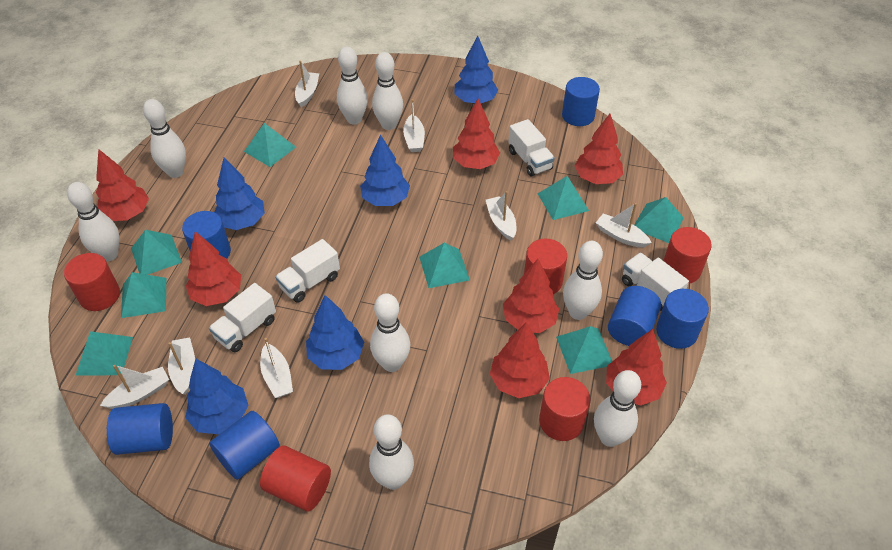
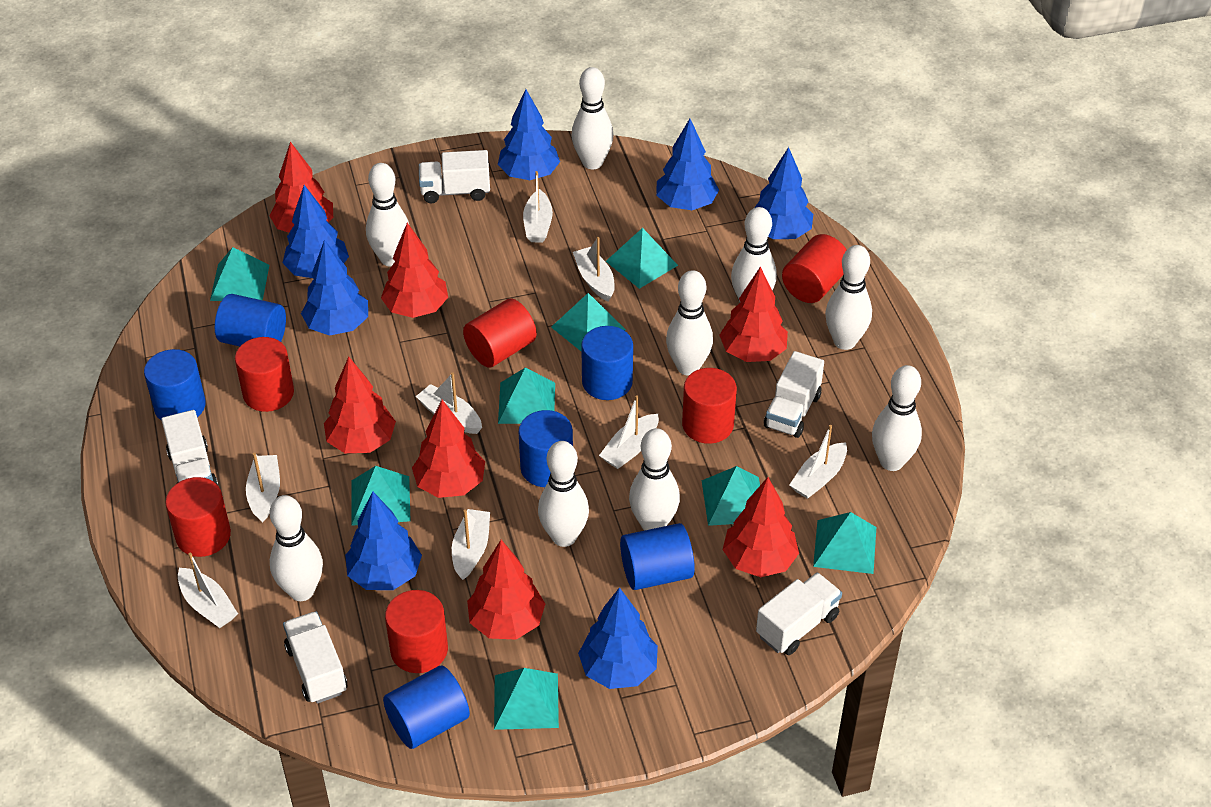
blue tree: [185,359,248,434] [214,158,265,230] [306,295,364,370] [360,134,410,206] [454,36,498,104] = 5 -> [283,185,349,278] [301,240,368,336] [345,491,422,590] [498,89,560,180] [578,587,658,689] [656,119,719,210] [754,147,813,239] = 7
red cylinder: [64,253,120,311] [260,446,331,511] [524,239,567,294] [539,377,590,441] [663,227,712,284] = 5 -> [166,477,231,557] [235,337,294,412] [385,590,448,673] [463,298,537,367] [682,368,737,444] [782,234,847,303] = 6
white boat: [100,365,169,409] [168,337,195,395] [260,338,293,398] [295,61,319,108] [403,99,425,152] [486,191,516,241] [596,203,652,248] = 7 -> [178,553,238,628] [246,453,280,523] [416,373,482,434] [452,509,490,580] [523,171,553,242] [573,237,615,302] [599,395,659,469] [789,425,847,499] = 8
white bowling pin: [67,182,119,261] [143,99,186,178] [337,47,368,124] [369,414,414,490] [370,293,410,372] [372,52,403,130] [563,241,603,320] [594,370,641,447] = 8 -> [270,495,323,601] [366,163,409,267] [538,441,589,547] [571,67,613,169] [629,428,680,531] [666,270,713,376] [731,207,777,302] [825,245,872,350] [872,365,922,471] = 9
white truck: [209,283,276,352] [275,239,340,303] [508,119,555,176] [622,253,689,311] = 4 -> [161,410,218,485] [283,611,347,704] [419,150,490,203] [756,572,842,655] [764,351,824,438] = 5

